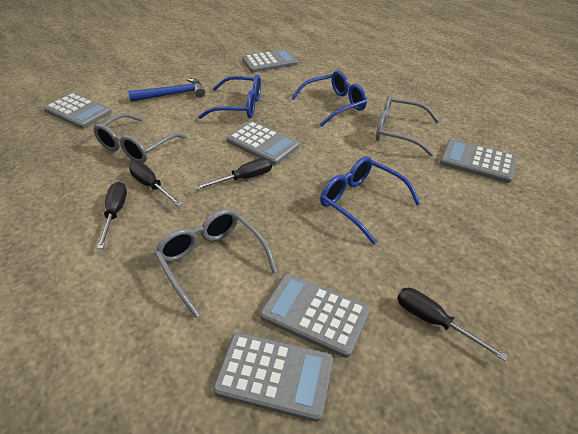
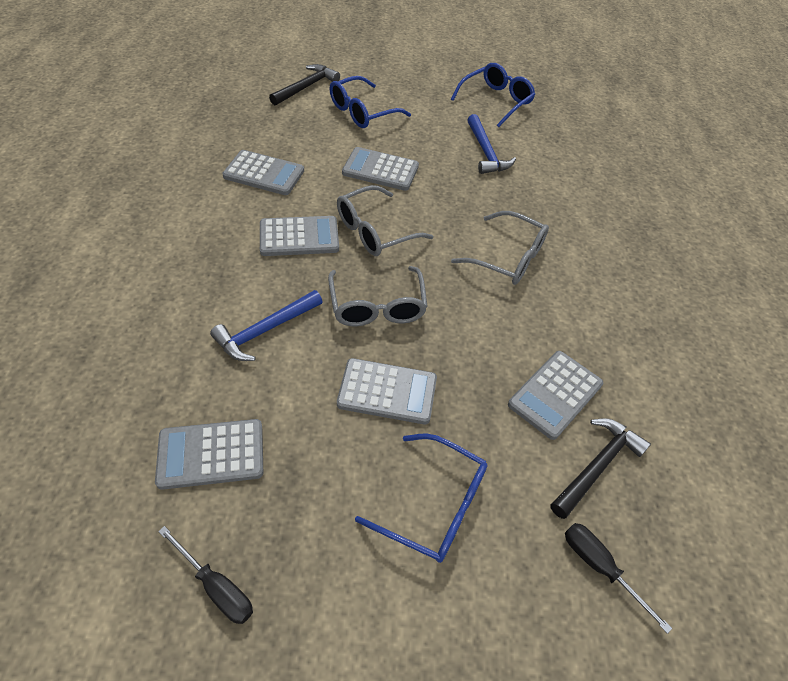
black hammer: none = 0 -> [269,64,340,105] [551,418,651,519] = 2
black screwdriver: [97,182,127,249] [129,162,182,206] [195,158,272,190] [397,288,508,361] = 4 -> [158,526,253,624] [565,523,672,634] = 2
blue hammer: [128,78,205,102] = 1 -> [210,290,323,361] [467,114,516,174] = 2

